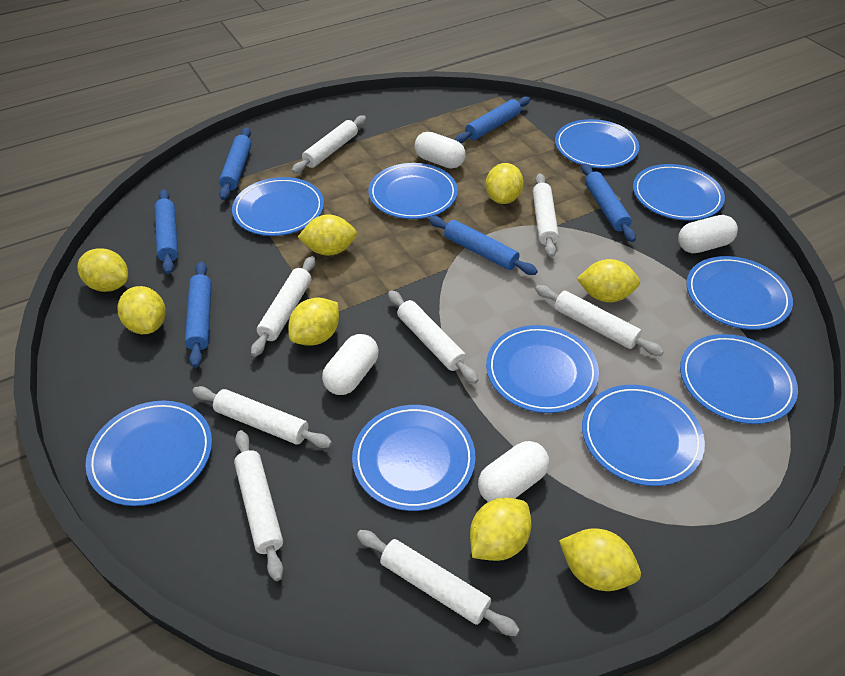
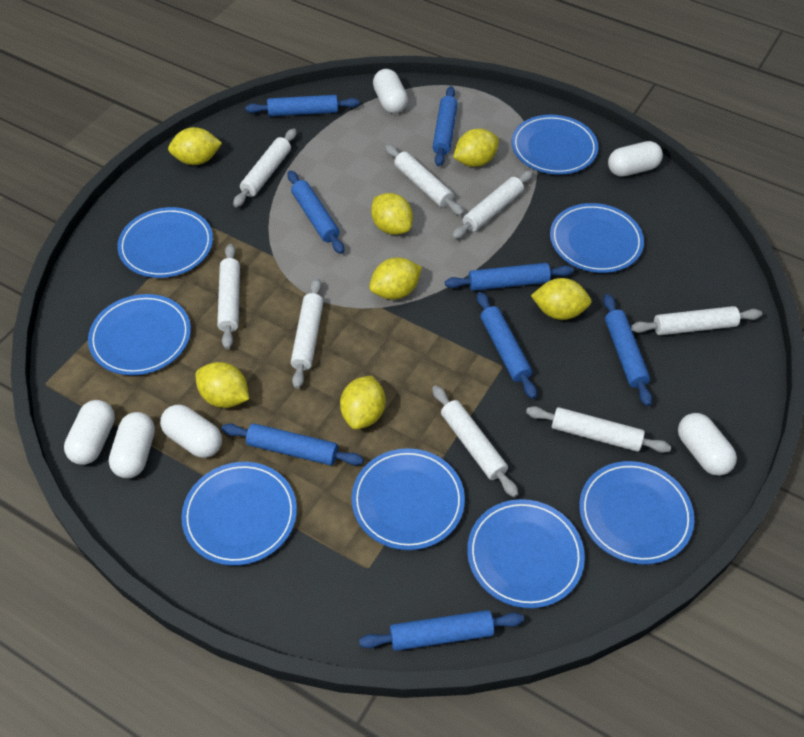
blue plate: [85,401,212,506] [232,177,324,236] [352,405,476,511] [368,163,458,219] [486,325,599,413] [555,119,639,168] [582,385,705,486] [633,164,725,221] [680,334,798,424] [686,256,793,330] = 10 -> [88,294,191,375] [117,207,213,278] [181,462,297,566] [351,448,465,550] [467,499,585,608] [512,115,598,175] [550,203,644,273] [579,461,694,565] = 8
blue rolling pin: [155,189,178,274] [185,262,211,368] [219,127,252,200] [429,216,538,275] [455,97,530,143] [582,163,636,242] = 6 -> [222,423,364,466] [246,95,360,116] [287,170,344,254] [359,610,524,651] [433,86,457,166] [445,263,574,291] [477,292,537,399] [603,294,652,406] = 8
white capsule: [322,334,379,395] [414,132,466,169] [478,441,549,502] [678,215,738,253] = 4 -> [64,400,115,465] [109,412,155,478] [160,404,222,458] [373,69,408,114] [608,141,663,177] [678,413,737,476] = 6
yellow lemon: [77,248,128,292] [118,286,166,334] [288,297,339,346] [298,215,357,255] [470,498,532,561] [485,163,524,204] [559,528,641,591] [577,259,640,302] = 8 -> [168,127,222,165] [195,362,249,408] [340,376,385,429] [369,257,422,300] [371,193,413,235] [453,129,499,167] [531,278,591,320] = 7

